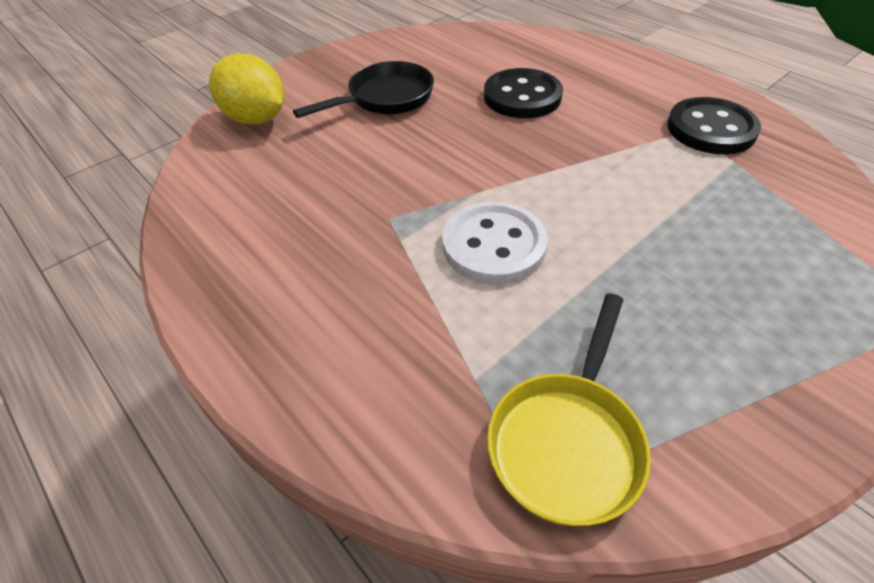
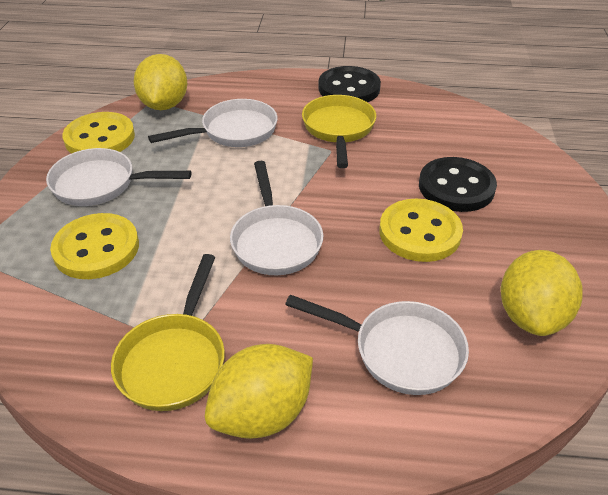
black pan: [293,61,434,118] = 1 -> none = 0
white button: [442,202,548,285] = 1 -> none = 0
white pan: none = 0 -> [46,148,192,206] [148,99,278,147] [230,161,323,275] [285,295,469,395] = 4
yellow button: none = 0 -> [50,213,139,279] [62,112,135,154] [379,199,463,262] = 3
yellow lemon: [209,53,284,125] = 1 -> [134,54,187,110] [205,344,313,439] [501,250,582,336] = 3
yellow pan: [487,293,651,526] = 1 -> [111,254,225,411] [302,95,376,168] = 2

